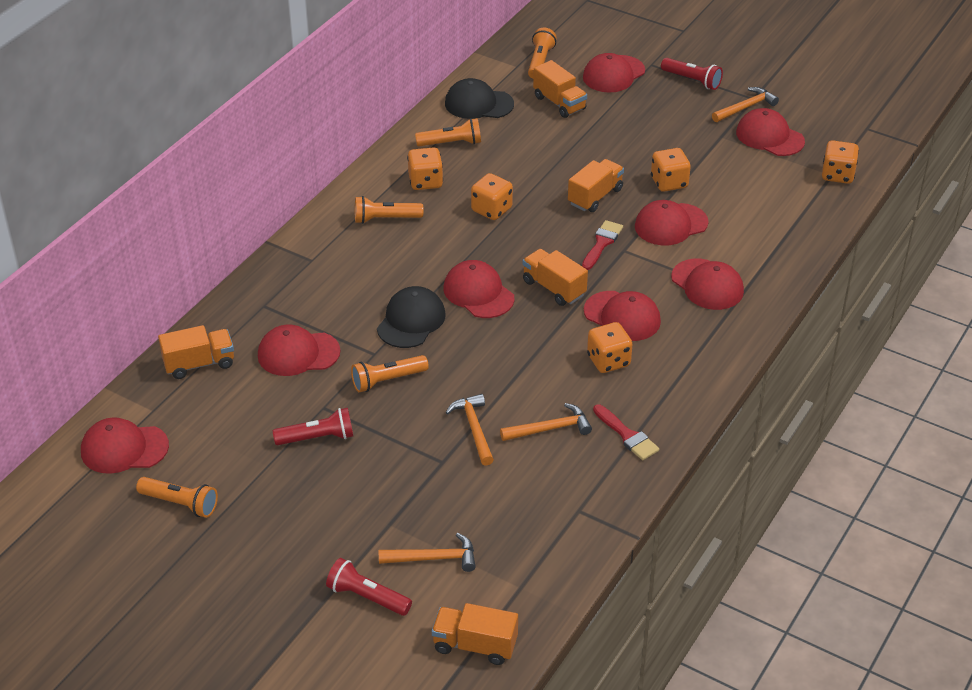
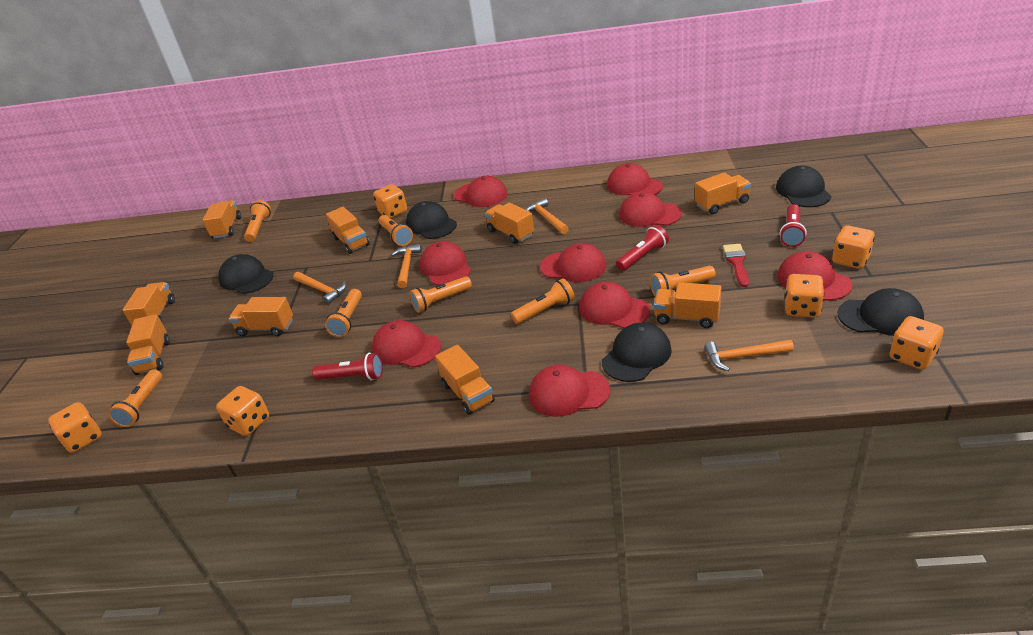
black cap: [377,286,446,348] [445,78,514,119] = 2 -> [218,254,274,294] [406,201,457,239] [602,322,672,382] [776,166,831,207] [838,288,924,336] = 5
orange dice: [407,147,443,190] [471,173,513,220] [587,322,633,373] [651,148,691,192] [822,140,859,184] = 5 -> [48,402,102,453] [216,386,269,436] [373,184,407,218] [785,274,824,318] [832,226,875,269] [890,316,944,370] = 6
orange flashlight: [136,477,218,518] [351,355,429,392] [355,196,423,224] [415,118,481,146] [528,28,556,79] = 5 -> [108,370,162,427] [244,200,271,242] [325,289,362,337] [379,215,413,246] [410,276,472,313] [511,278,575,324] [650,266,716,297] = 7
orange truck: [158,325,234,379] [432,603,518,665] [523,249,588,306] [533,60,587,118] [568,159,624,212] = 5 -> [123,282,175,325] [126,314,170,375] [203,200,241,238] [229,297,293,336] [326,207,370,254] [435,345,495,415] [485,202,534,244] [654,282,721,328] [695,173,751,214] = 9
red brush: [582,220,623,270] [593,404,659,460] = 2 -> [723,244,749,287] = 1
red cap: [81,417,169,474] [258,325,340,376] [444,260,515,318] [583,53,645,93] [584,291,661,341] [635,200,708,246] [671,259,744,310] [736,108,805,156] = 8 -> [372,320,441,368] [419,241,471,285] [454,176,508,207] [529,365,610,417] [540,243,606,282] [579,282,650,328] [607,163,663,195] [619,192,682,227] [777,251,853,301] = 9

